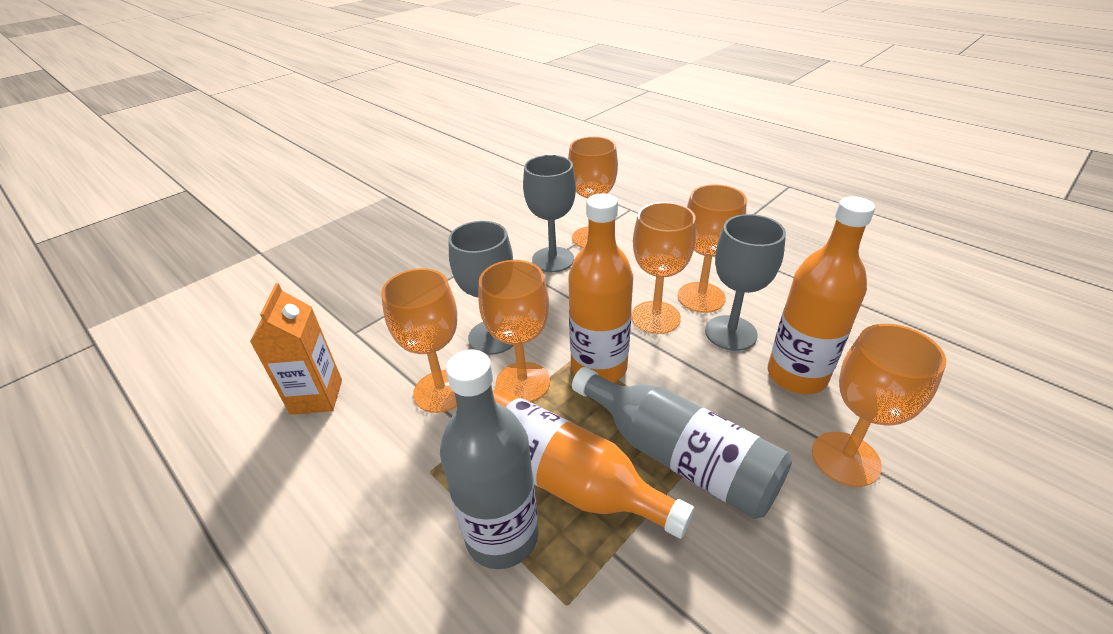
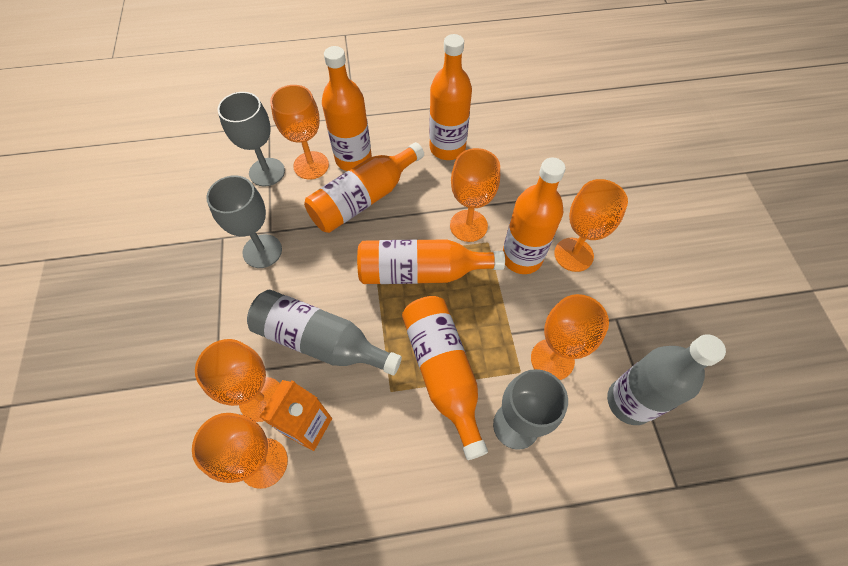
orange bottle: [493,388,694,539] [568,193,633,383] [768,196,875,394] = 3 -> [304,142,424,233] [322,46,372,171] [357,239,505,284] [402,296,488,460] [429,34,472,160] [503,157,566,274] = 6

